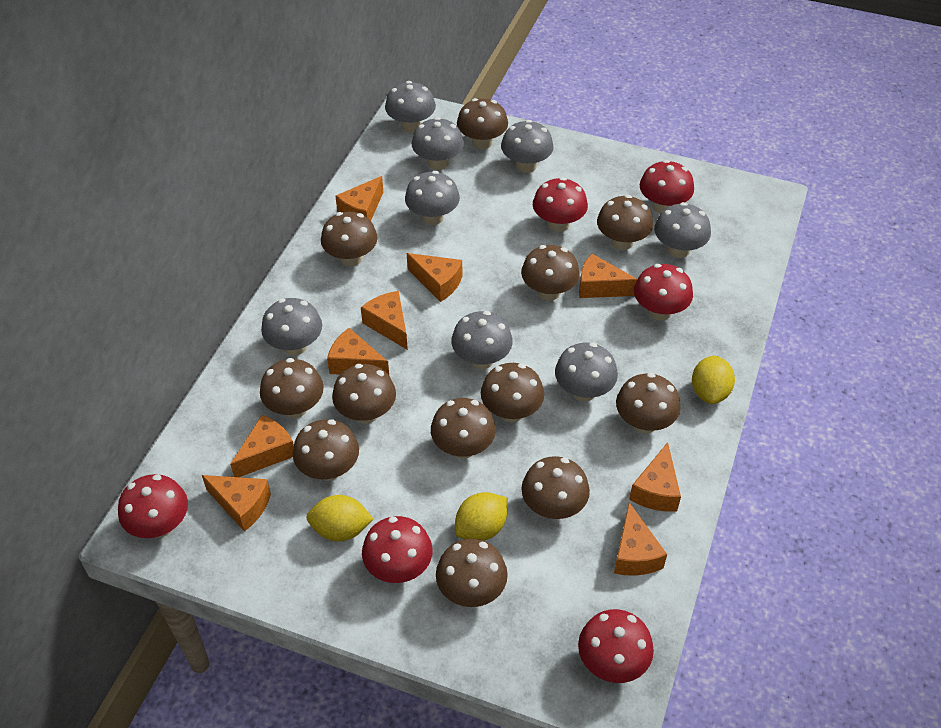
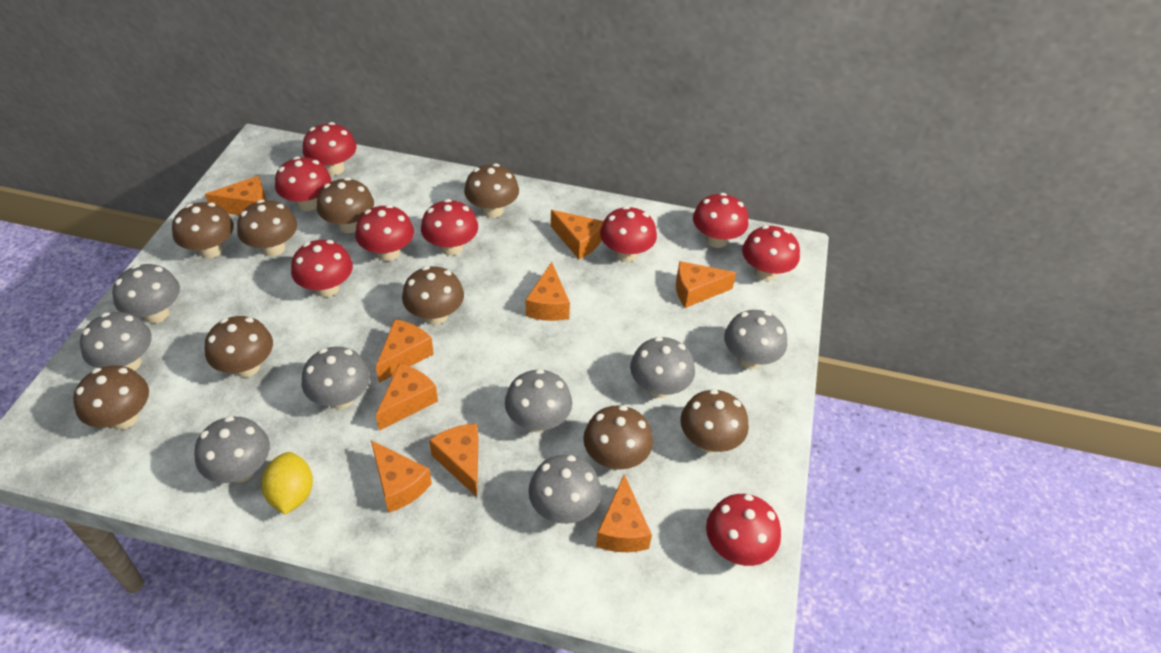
brown mushroom: [260,358,324,418] [293,419,359,481] [321,212,378,266] [332,364,396,424] [431,398,496,459] [436,539,508,607] [457,98,508,149] [481,363,544,422] [521,245,580,301] [522,456,590,519] [597,195,653,250] [616,373,681,433] = 12 -> [73,366,149,430] [172,202,234,258] [205,316,273,377] [237,200,297,256] [317,177,374,233] [402,266,464,325] [464,163,519,218] [583,405,653,470] [680,389,749,453] = 9
red mushroom: [118,474,188,538] [362,516,433,583] [533,177,588,232] [578,609,654,683] [634,264,693,320] [640,160,694,214] = 6 -> [275,156,332,211] [291,240,353,297] [303,122,357,175] [355,205,414,261] [421,199,478,256] [600,206,657,262] [693,193,748,248] [706,494,781,566] [742,225,800,281] = 9
yellow lemon: [306,495,373,541] [455,492,508,541] [692,355,735,404] = 3 -> [261,452,313,514] = 1

